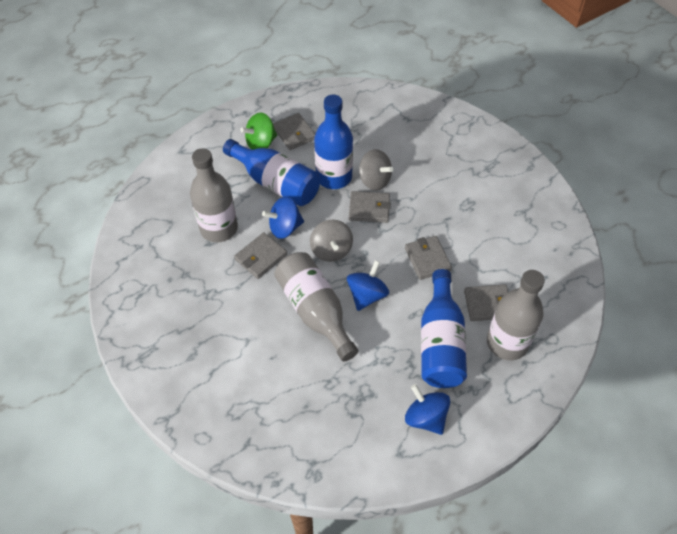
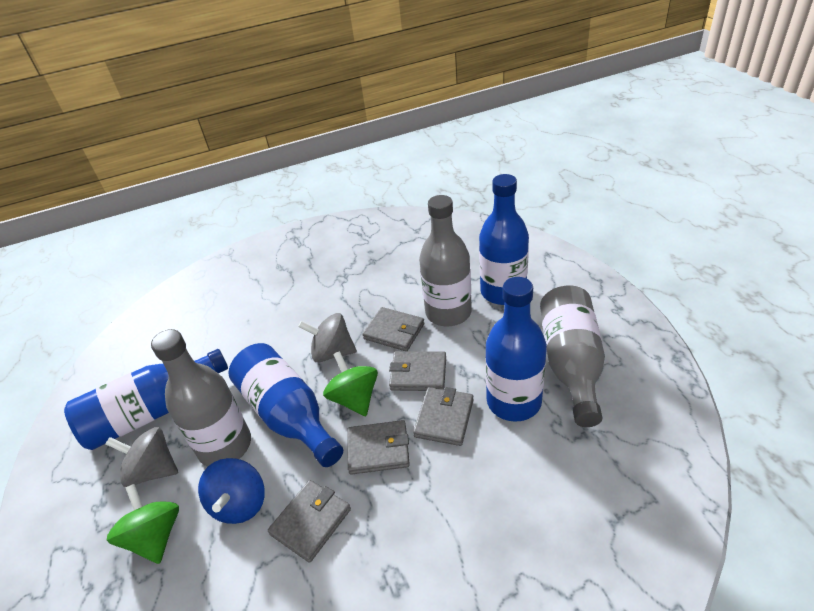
blue bottle: [223,139,320,206] [314,95,353,189] [421,269,467,388] = 3 -> [64,349,228,450] [228,343,343,467] [479,174,529,305] [485,277,547,422] = 4
blue spinning top: [262,196,304,239] [347,260,389,311] [405,384,450,435] = 3 -> [198,458,265,524] = 1
green spinning top: [240,113,277,149] = 1 -> [107,484,179,564] [323,351,378,416] = 2

